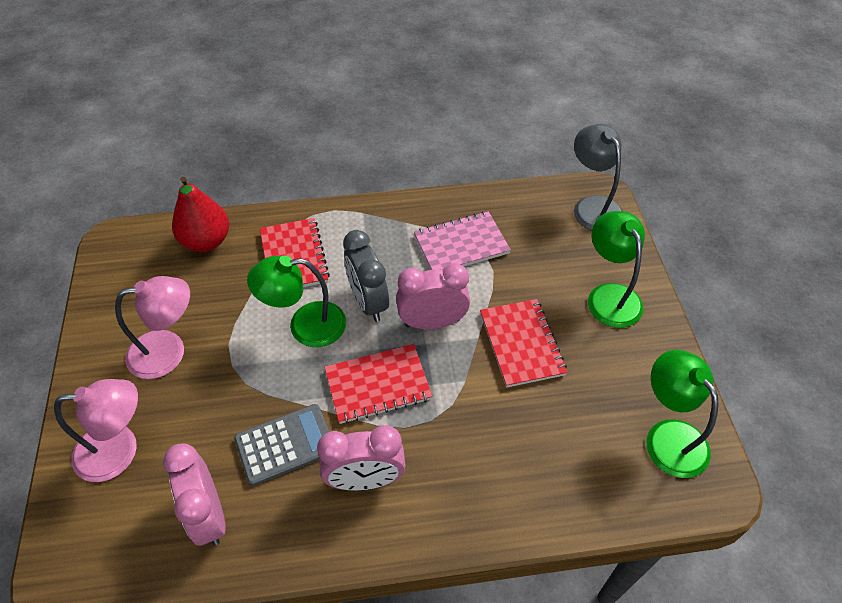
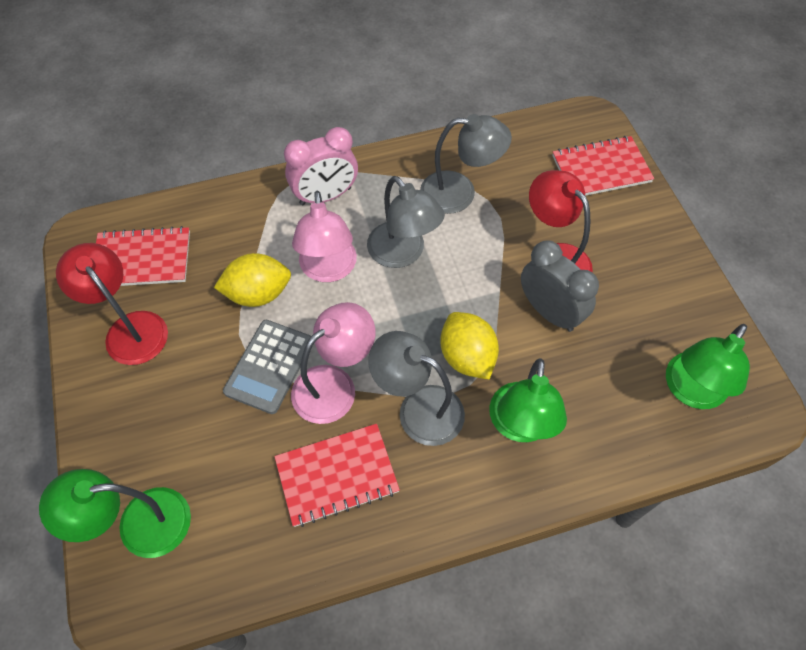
grey lamp: [574,124,623,231] = 1 -> [367,176,445,268] [368,331,465,446] [420,114,512,214] = 3
pink clock: [163,443,226,546] [317,425,406,490] [396,263,470,330] = 3 -> [284,127,358,205] = 1
pink notebook: [414,211,511,270] = 1 -> none = 0
red lamp: none = 0 -> [56,243,168,365] [529,170,593,272] = 2
red pear: [172,177,229,252] = 1 -> none = 0
yellow lemon: none = 0 -> [214,253,291,307] [440,312,499,379] = 2

